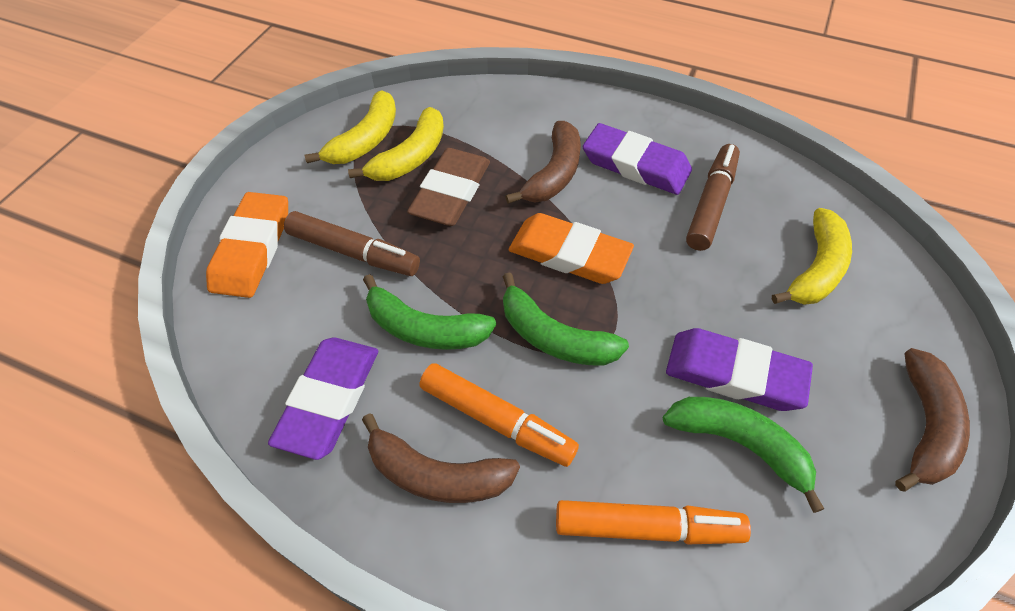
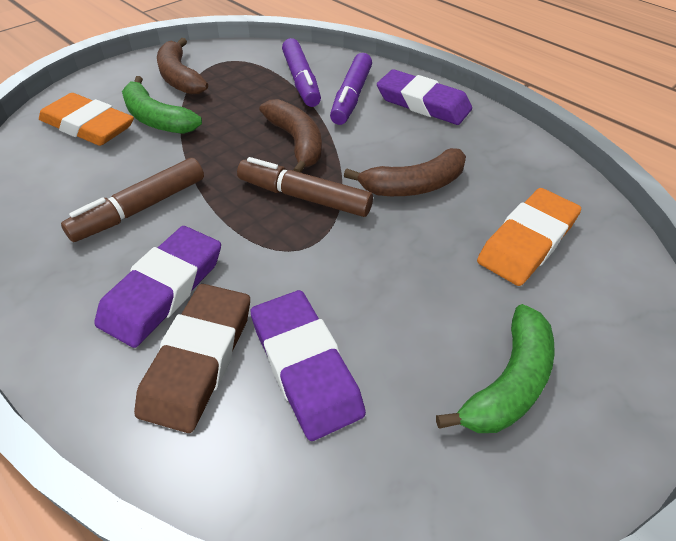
green banana: [363,274,496,350] [503,273,629,366] [663,397,824,513] = 3 -> [122,76,202,134] [436,304,555,433] = 2
orange marker: [420,363,579,467] [556,500,751,544] = 2 -> none = 0
purple marker: none = 0 -> [282,38,321,107] [330,53,372,125] = 2
yellow banana: [305,91,396,164] [348,107,444,181] [772,208,852,305] = 3 -> none = 0

